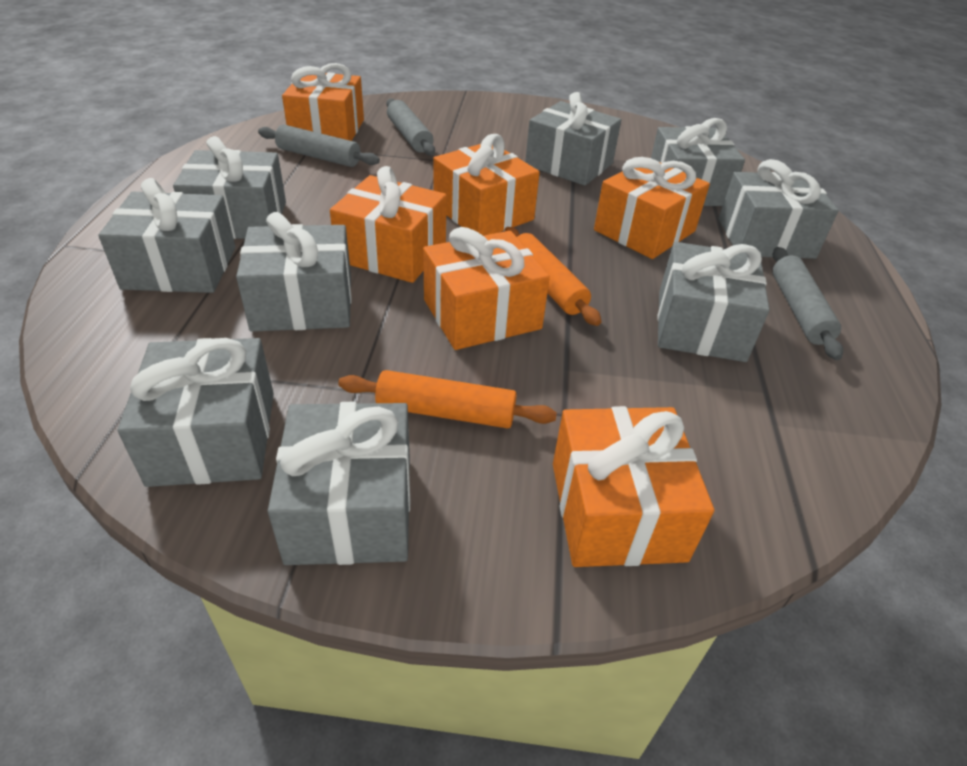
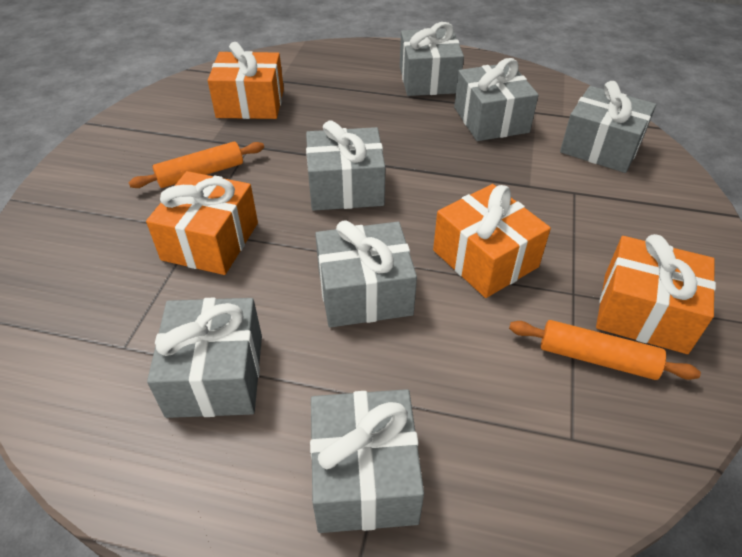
grey gift: [98,178,235,293] [118,338,274,487] [173,136,286,239] [236,212,352,332] [268,402,410,565] [525,92,621,186] [651,118,745,206] [657,242,770,362] [719,159,839,259] = 9 -> [147,298,262,418] [306,120,385,211] [310,389,424,533] [315,220,417,328] [400,22,464,96] [454,58,539,141] [560,81,656,173] = 7
grey rolling pin: [258,125,380,167] [386,98,435,156] [772,247,843,360] = 3 -> none = 0
orange gift: [282,63,364,141] [330,166,447,283] [423,227,550,350] [433,134,540,236] [553,406,714,567] [594,157,710,259] = 6 -> [146,171,258,275] [208,42,284,119] [433,184,551,298] [596,234,716,354] = 4

